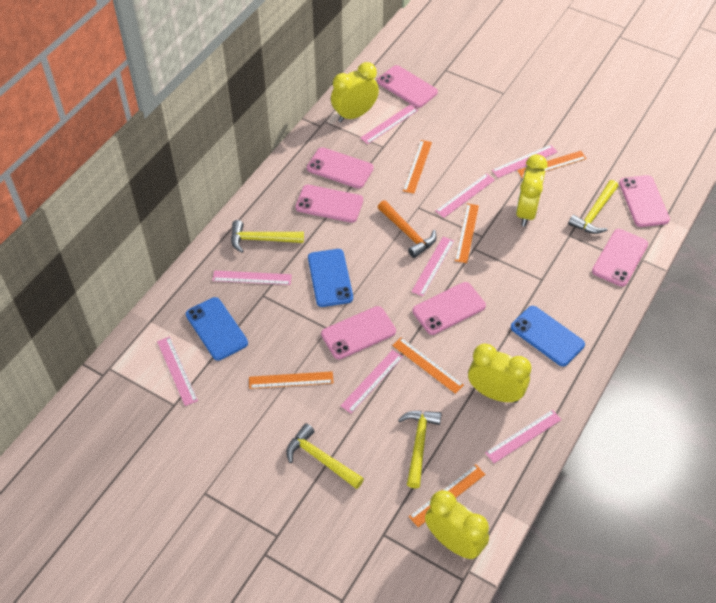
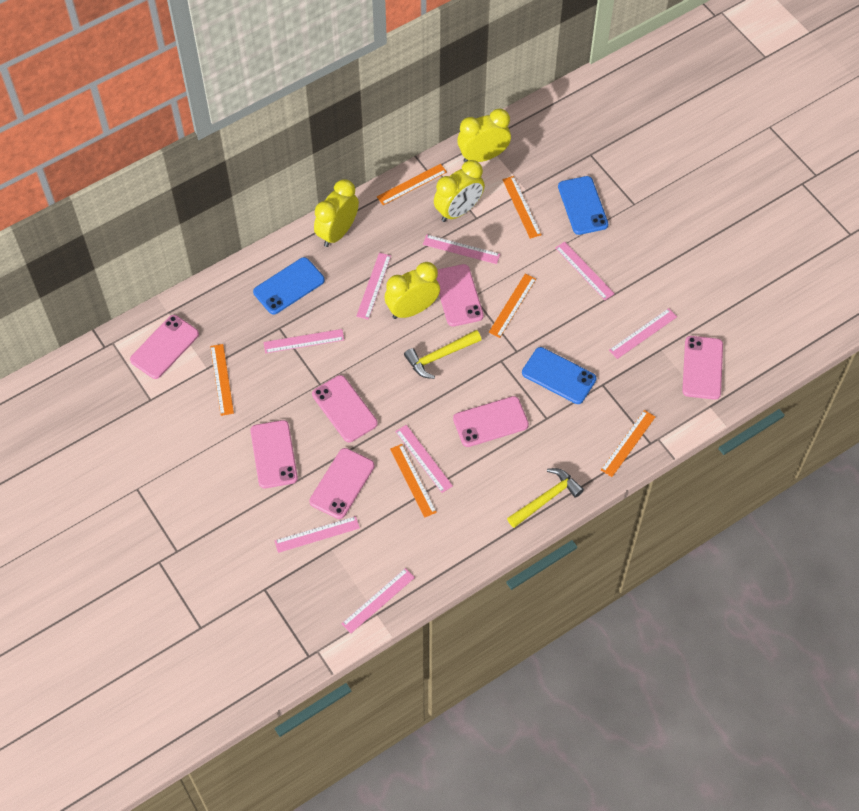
orange hammer: [378,200,436,258] = 1 -> none = 0
yellow hammer: [231,220,304,253] [286,423,364,489] [398,411,442,488] [568,180,618,234] = 4 -> [404,330,482,379] [507,468,584,528] = 2

